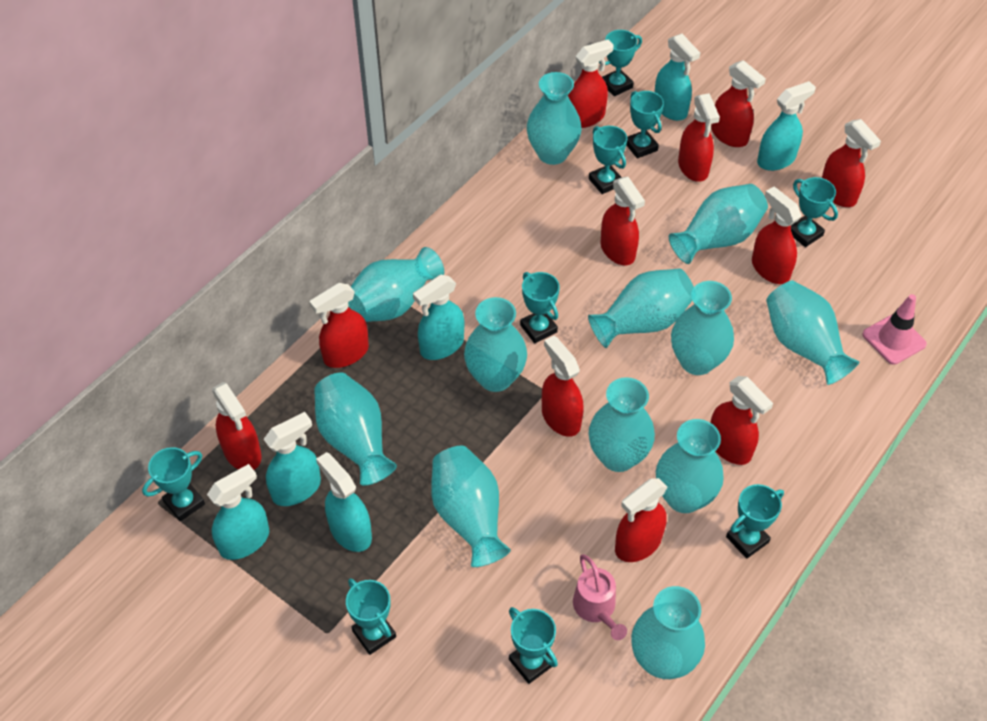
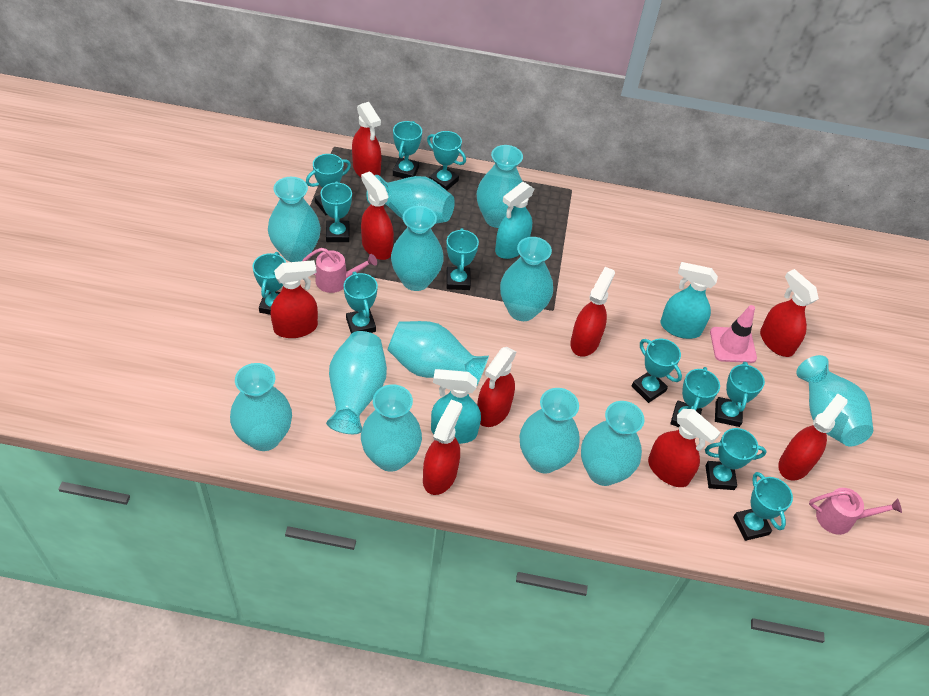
pink watering can: [573,554,627,640] = 1 -> [302,248,377,293] [809,488,902,535] = 2
red spray bottle: [212,382,262,470] [309,283,369,368] [542,336,584,437] [568,40,614,128] [601,177,645,265] [615,478,667,562] [678,93,720,182] [710,376,773,465] [711,60,766,147] [752,187,801,284] [822,119,881,207] = 11 -> [271,260,318,338] [352,102,381,177] [361,171,394,260] [423,399,463,495] [477,347,516,427] [570,267,615,357] [648,409,721,487] [760,269,819,357] [778,394,848,480] = 9
turquoise spray bottle: [207,464,269,560] [264,412,321,506] [316,452,372,552] [413,275,464,360] [655,34,700,121] [757,81,816,171] = 6 -> [431,369,481,444] [495,182,534,259] [661,262,718,339] = 3
turquoise trophy: [142,447,205,521] [346,578,396,655] [509,607,558,684] [520,272,560,343] [589,126,627,194] [599,30,642,96] [626,91,664,158] [726,484,784,559] [791,177,838,247] = 9 -> [253,252,286,315] [306,154,351,215] [321,181,352,242] [344,272,378,334] [393,121,422,179] [427,131,466,191] [446,228,479,290] [632,339,682,403] [670,367,720,427] [705,428,767,490] [715,362,765,427] [733,472,793,541] = 12

